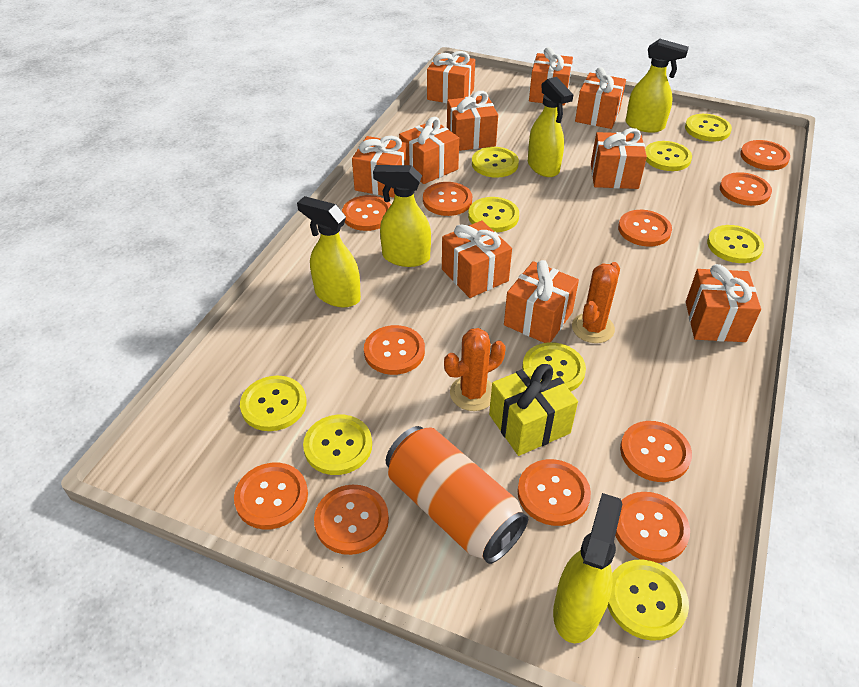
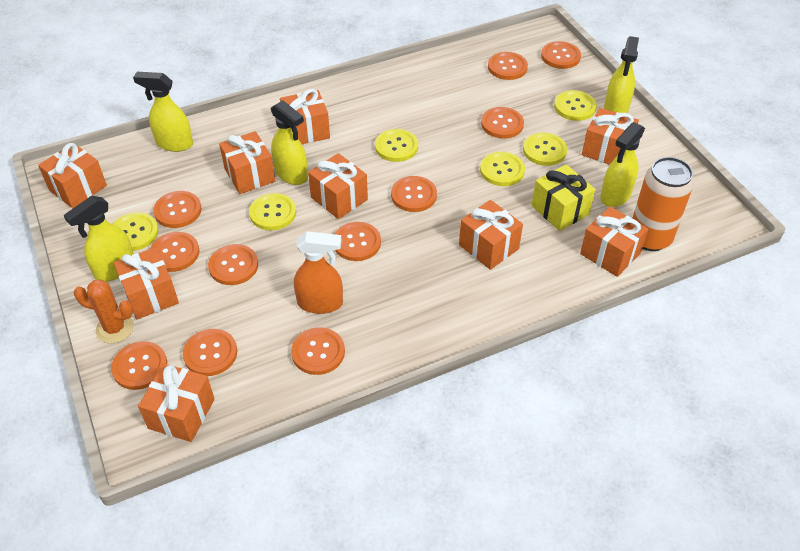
orange cactus: [444,328,506,411] [572,262,620,343] = 2 -> [73,279,134,343] = 1
orange gift: [352,136,410,198] [399,117,459,184] [427,51,475,103] [442,221,512,298] [447,91,498,151] [504,260,579,343] [529,47,573,106] [575,67,626,129] [591,128,647,189] [686,264,761,342] = 10 -> [38,143,107,208] [114,247,179,319] [138,363,215,442] [219,131,275,194] [280,89,330,144] [308,153,368,219] [459,200,523,270] [580,206,649,277] [582,108,639,165] = 9
orange spray bottle: none = 0 -> [294,231,343,314] = 1
yellow button: [240,376,307,431] [303,415,372,475] [468,197,519,232] [472,147,519,178] [522,342,586,391] [607,559,689,641] [645,141,692,171] [685,114,732,142] [707,225,764,263] = 9 -> [113,212,159,251] [249,193,296,230] [375,129,418,162] [480,152,525,186] [523,132,567,166] [554,90,597,121] = 6

